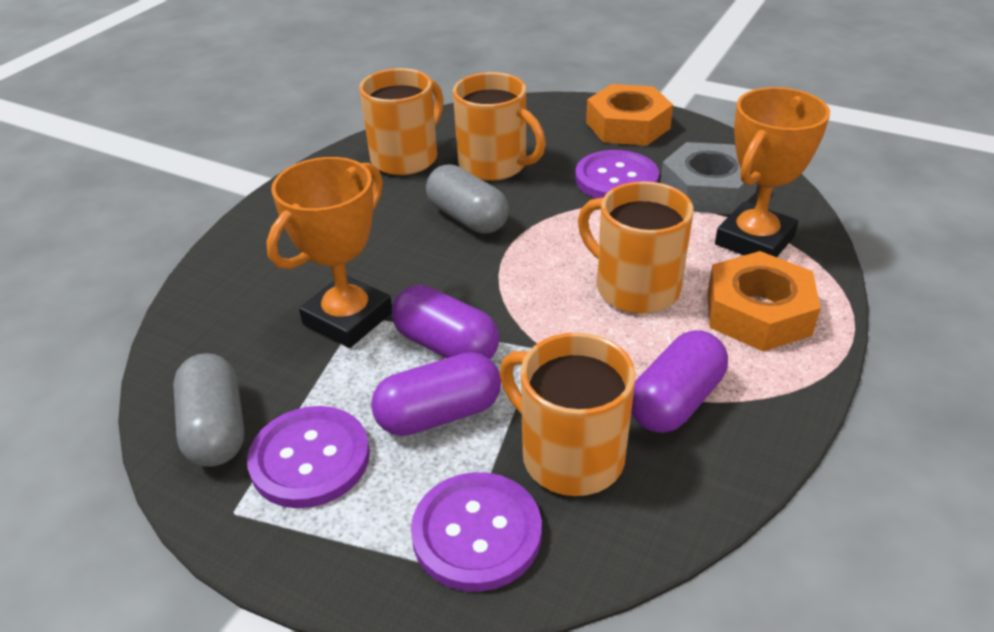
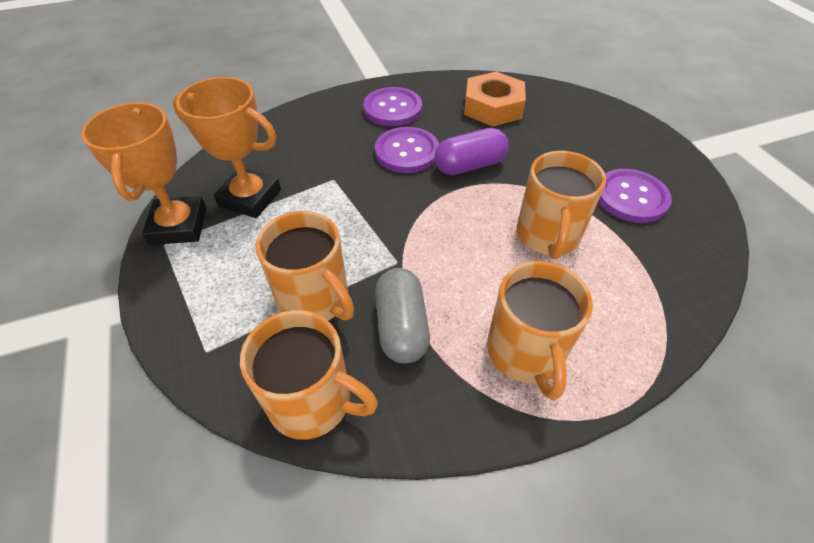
grey capsule: [173,353,244,467] [426,164,509,233] = 2 -> [375,268,430,363] = 1
grey nut: [660,142,757,214] = 1 -> none = 0
orange nut: [586,84,673,146] [708,251,821,351] = 2 -> [464,72,526,127] = 1
purple capsule: [371,352,501,436] [392,285,500,359] [631,330,728,433] = 3 -> [435,128,509,175] = 1

